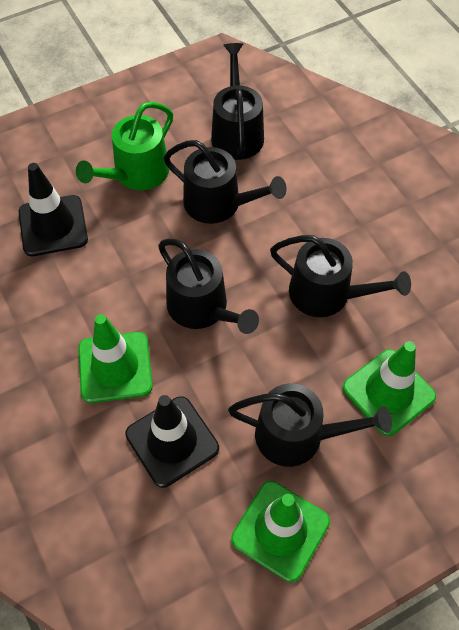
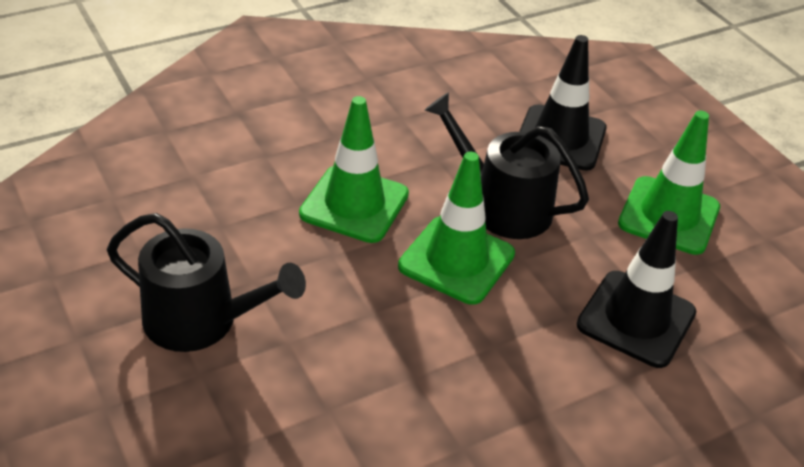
black watering can: [158,239,259,334] [164,140,286,224] [211,43,264,160] [228,383,392,467] [270,235,411,317] = 5 -> [107,213,306,352] [424,92,589,239] = 2
green watering can: [76,102,173,190] = 1 -> none = 0

